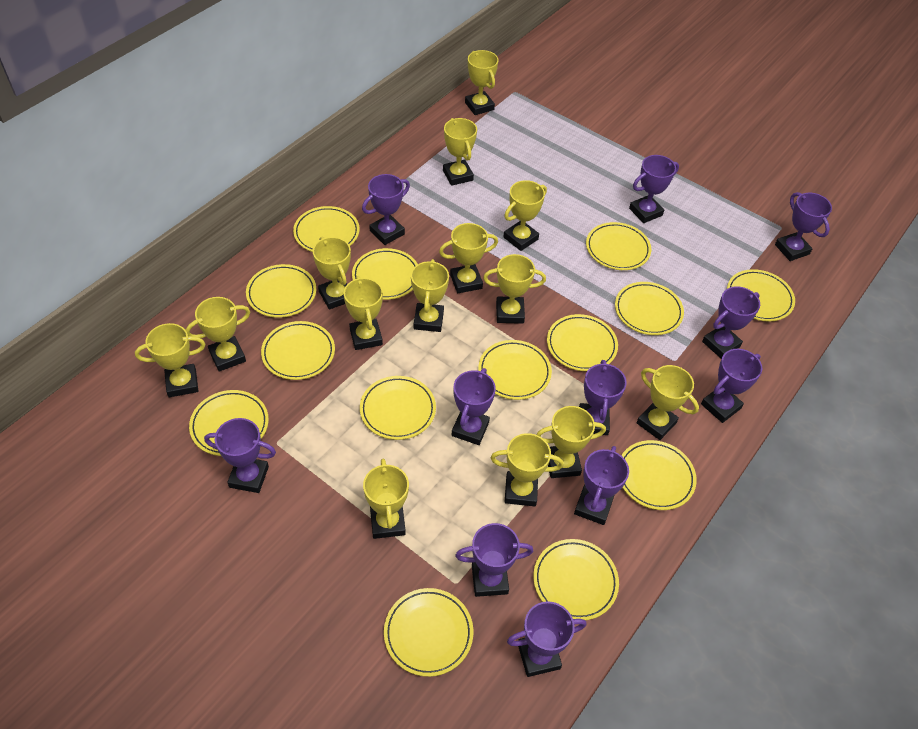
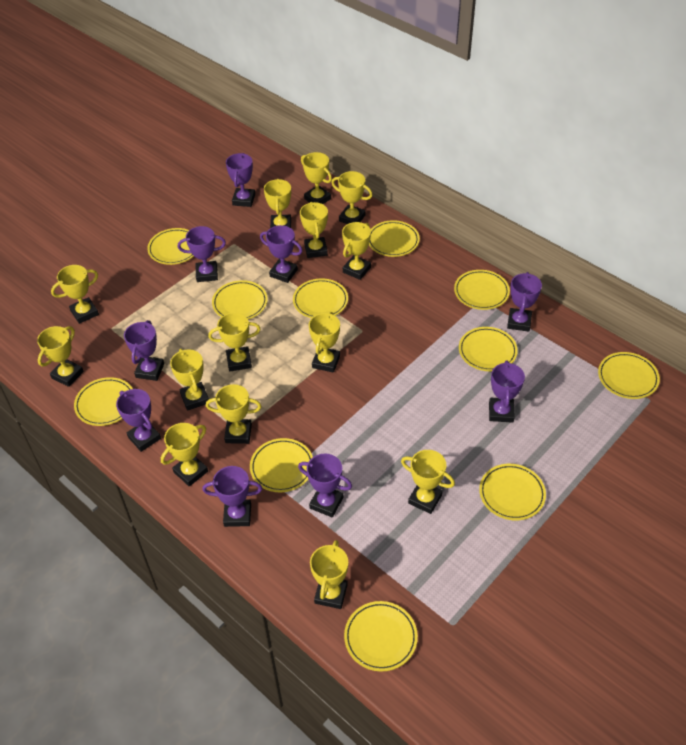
purple trophy: [204,418,276,493] [362,174,410,245] [452,368,496,445] [455,523,533,597] [507,601,586,677] [574,446,629,525] [579,360,627,435] [629,155,679,223] [701,349,762,423] [702,286,760,359] [775,192,832,261] = 11 -> [116,389,161,452] [124,320,164,381] [178,226,226,282] [202,466,262,527] [226,153,255,207] [260,225,302,283] [298,453,352,517] [489,361,525,423] [507,272,542,332] = 9
yellow plate: [189,390,269,456] [246,264,316,318] [261,321,335,380] [293,206,360,252] [352,248,418,300] [360,376,436,440] [384,588,473,677] [478,340,552,400] [533,539,619,620] [547,314,618,371] [586,222,651,270] [615,282,684,335] [621,440,697,510] [727,269,795,322] = 14 -> [74,377,133,426] [147,228,194,265] [212,280,268,319] [250,438,313,492] [293,278,348,318] [344,601,418,672] [369,220,420,257] [454,270,510,310] [459,327,518,372] [479,464,546,520] [598,352,660,399] = 11

